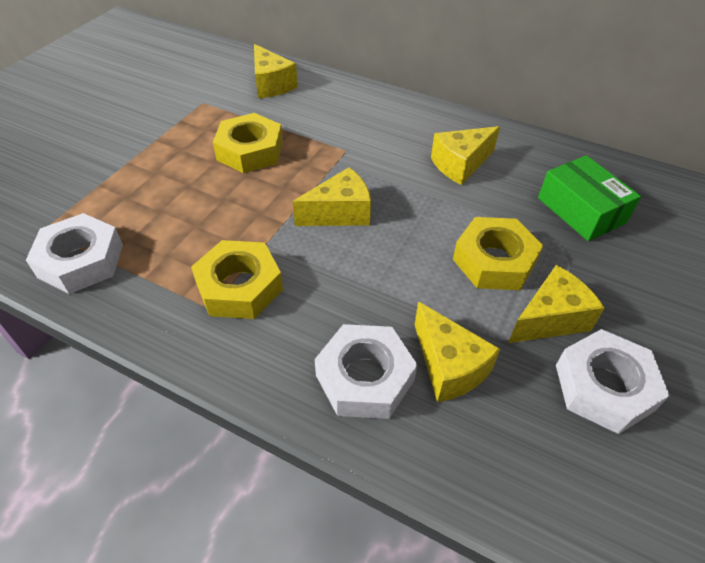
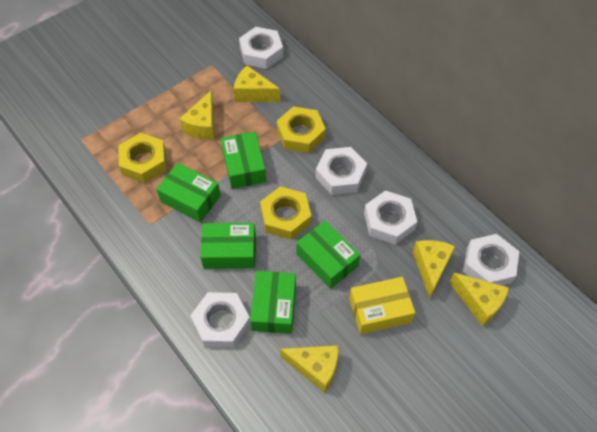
green box: [538,155,641,241] = 1 -> [156,163,221,222] [200,223,256,269] [221,132,266,189] [250,271,296,334] [296,221,360,289] = 5
white nut: [26,213,123,294] [315,324,418,419] [556,329,670,434] = 3 -> [190,292,251,348] [239,27,283,69] [315,147,367,195] [364,191,417,245] [463,234,519,286] = 5
yellow box: none = 0 -> [349,277,415,335] = 1

